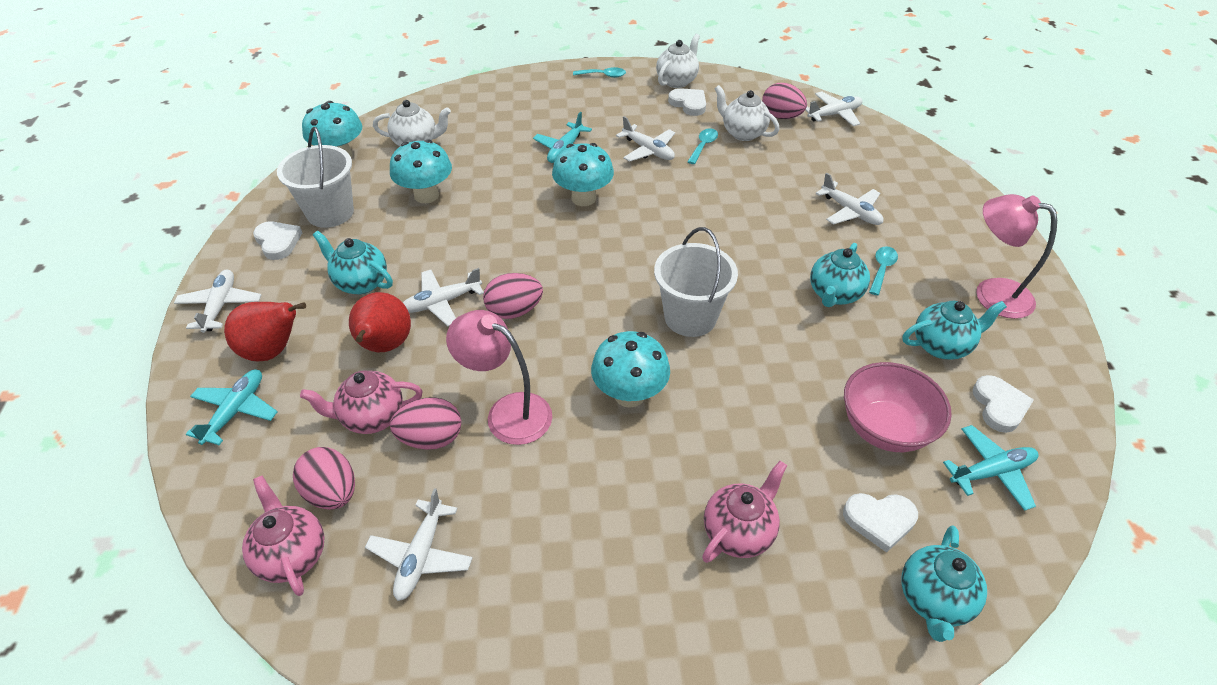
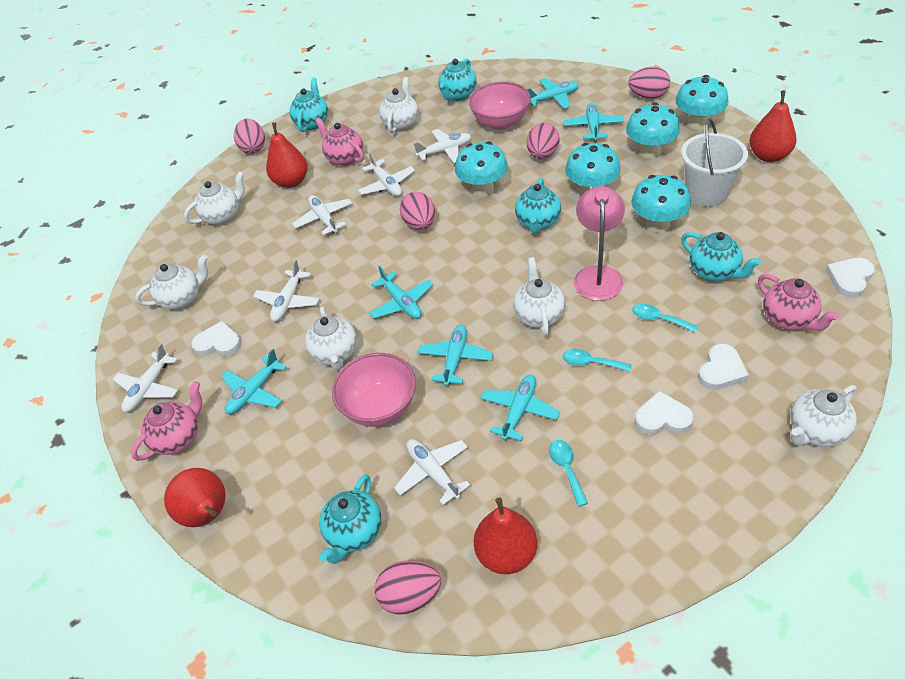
pink bowl: [844,362,952,452] = 1 -> [332,353,416,427] [469,82,531,130] = 2
pink egg: [293,447,355,510] [390,397,461,450] [483,273,543,319] [762,83,807,119] = 4 -> [234,119,265,154] [374,560,441,614] [400,192,435,230] [527,123,560,159] [628,66,670,99] = 5
pink lamp: [446,310,552,445] [976,194,1057,319] = 2 -> [574,186,625,301] = 1
red pear: [224,302,306,361] [349,292,411,352] = 2 -> [164,468,226,527] [266,122,308,188] [474,497,537,574] [749,90,797,162] = 4
turquoise mushroom: [302,101,362,157] [390,139,452,203] [552,143,614,206] [591,331,670,408] = 4 -> [455,141,508,196] [565,143,621,195] [626,102,680,158] [631,175,691,233] [675,75,729,130] = 5
turquoise plane: [186,369,277,445] [533,112,592,163] [943,425,1038,511] = 3 -> [221,349,287,414] [369,265,433,319] [417,324,493,386] [480,375,560,441] [527,78,579,109] [563,103,624,142] = 6
turquoise teapot: [313,231,393,294] [810,243,870,307] [902,301,1007,360] [902,525,987,642] = 4 -> [289,77,328,132] [319,474,382,564] [438,59,477,101] [515,178,561,233] [681,232,761,281] = 5
white bucket: [277,127,354,228] [654,227,738,337] = 2 -> [681,118,748,207] = 1
white teapot: [373,100,451,146] [656,34,700,88] [714,85,779,141] = 3 -> [135,254,208,309] [184,171,245,225] [305,307,357,371] [379,77,419,133] [513,257,565,336] [790,385,857,447] = 6

